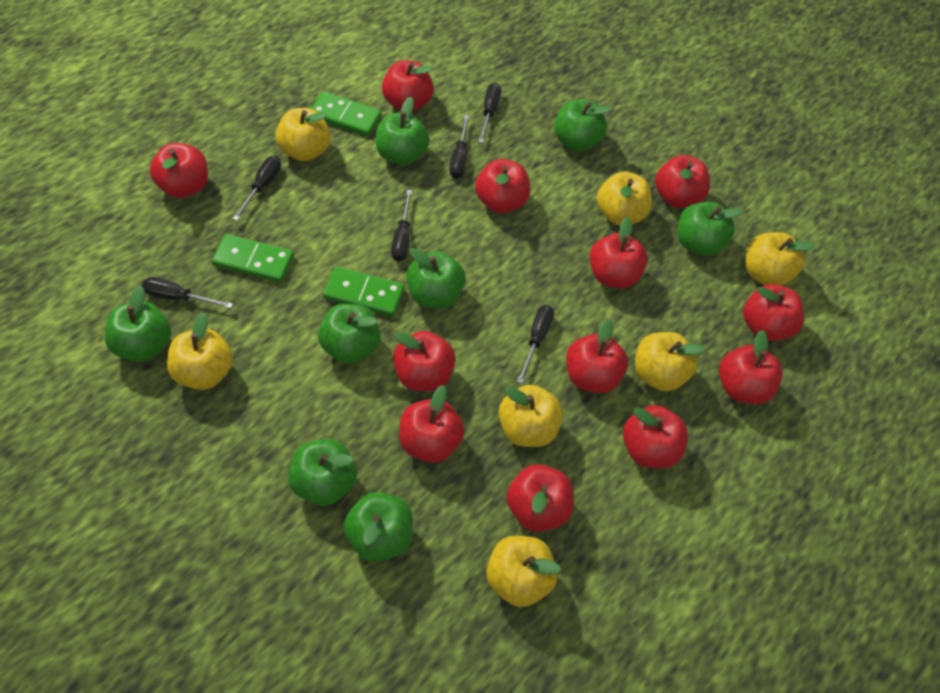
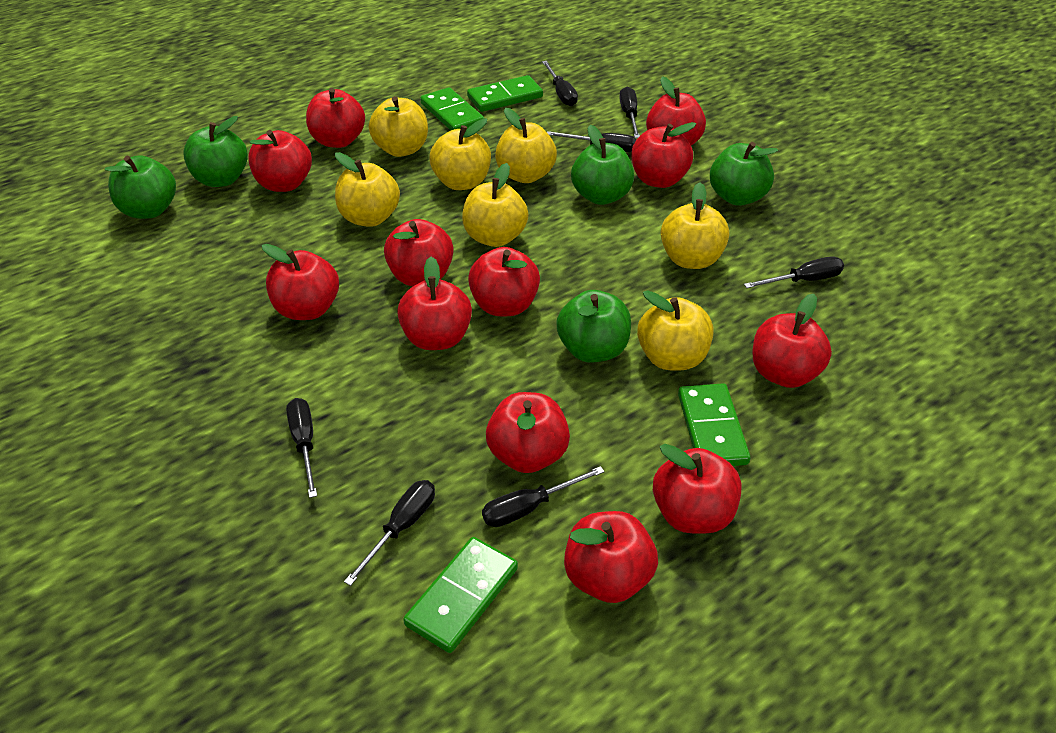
black screwdriver: [142,277,233,308] [233,156,281,221] [391,190,412,261] [449,115,469,179] [479,83,502,143] [517,305,554,384] = 6 -> [286,398,317,498] [344,480,435,586] [482,466,605,527] [542,61,578,106] [547,131,637,152] [619,87,640,138] [744,257,844,288] = 7
green apple: [105,285,171,362] [288,439,357,506] [318,304,381,364] [343,492,413,562] [376,97,429,165] [406,248,466,309] [554,99,612,151] [678,202,743,256] = 8 -> [105,155,176,219] [183,116,248,187] [556,290,631,363] [571,125,634,205] [710,142,778,206] = 5
green domino: [212,234,294,283] [311,92,382,136] [323,266,405,317] = 3 -> [403,537,518,653] [420,87,484,130] [467,75,543,112] [678,383,750,466] = 4

